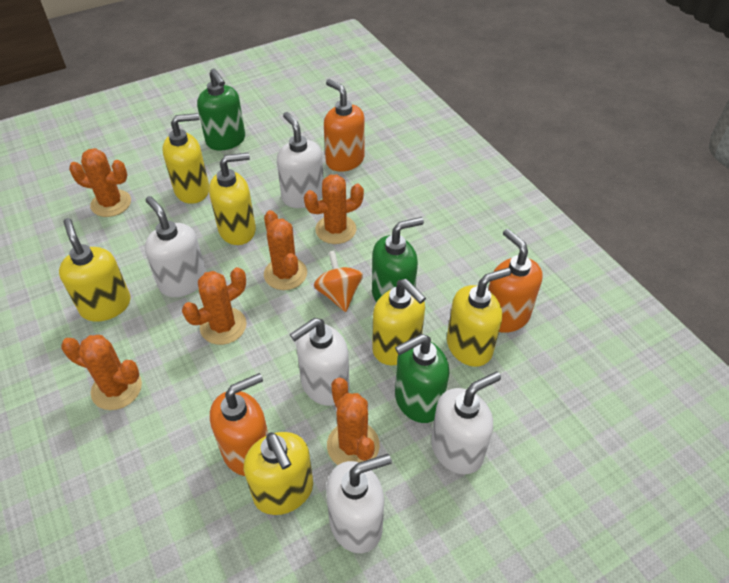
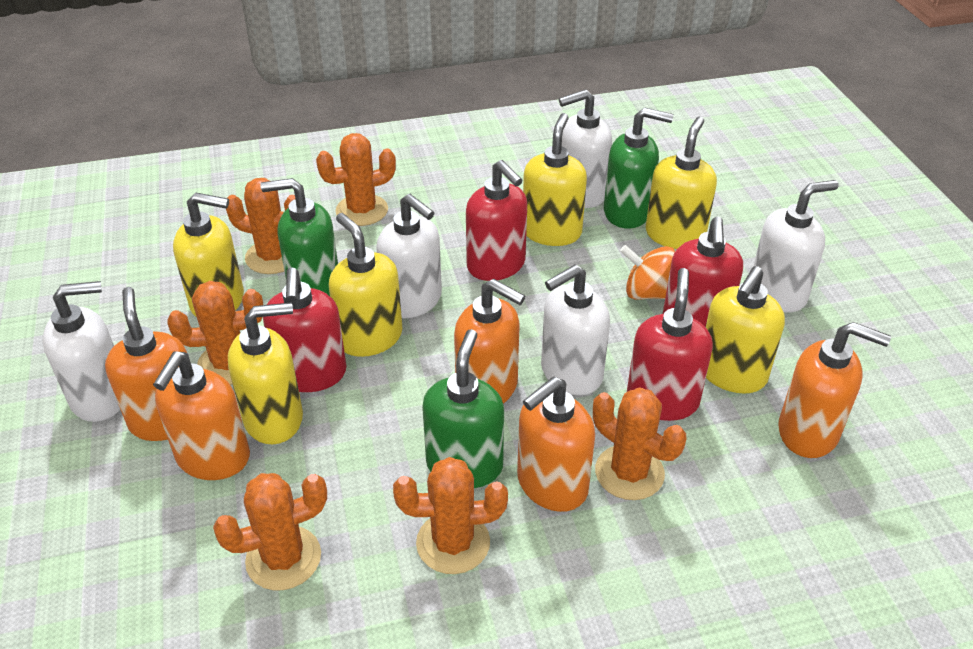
orange soap dispenser: [210,373,268,476] [324,79,365,172] [488,229,542,333] = 3 -> [105,287,187,441] [153,352,250,480] [454,279,525,403] [517,377,595,512] [778,322,891,458] = 5
red soap dispenser: none = 0 -> [263,267,347,392] [466,160,527,281] [627,268,713,421] [663,217,743,327] = 4

